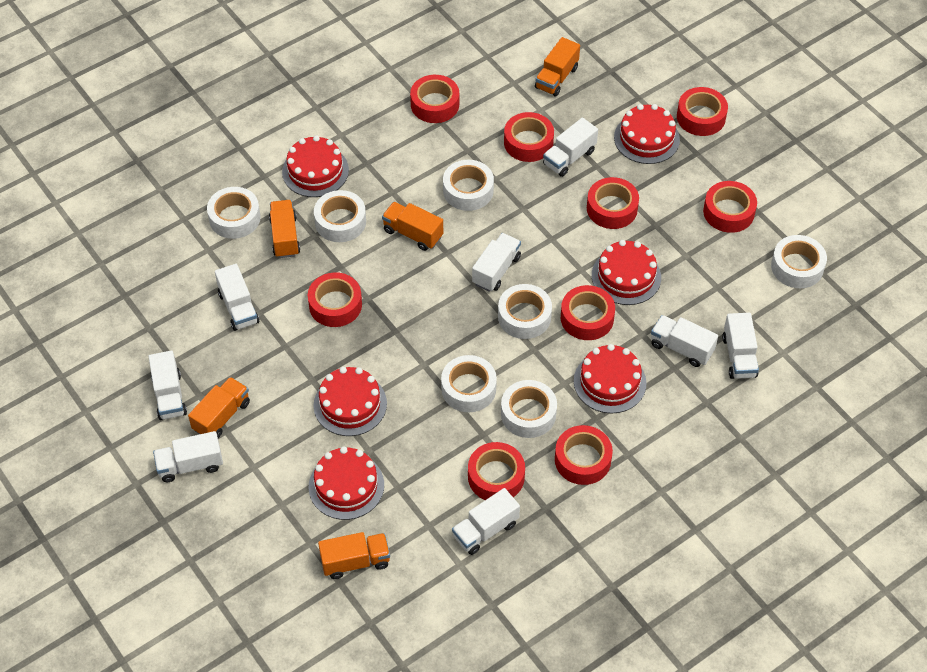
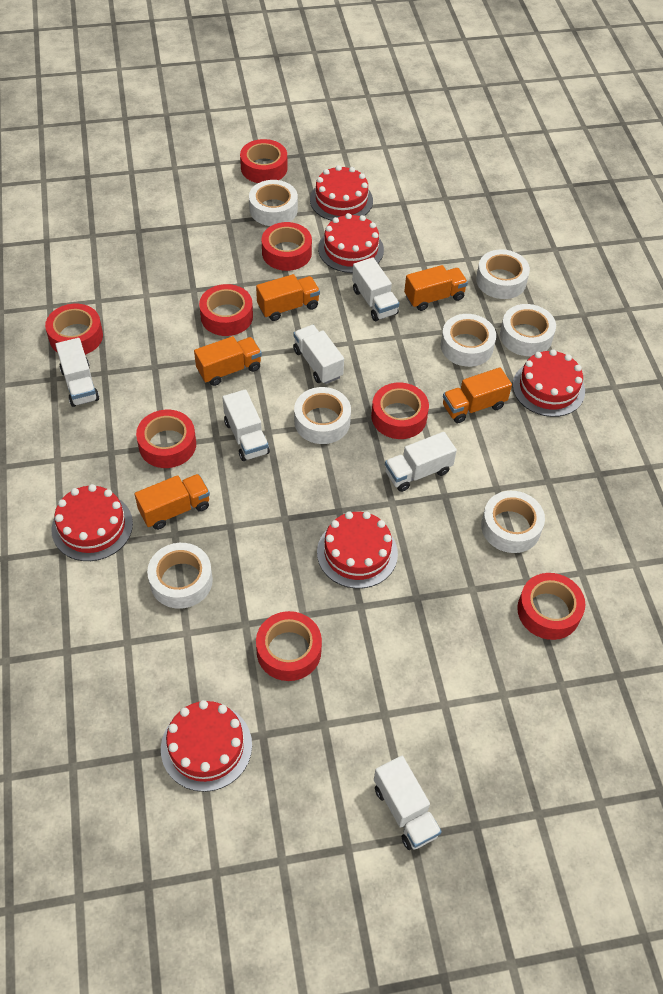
red tape: [308,272,362,327] [410,75,459,123] [468,442,525,500] [504,112,554,162] [555,425,613,485] [561,285,615,340] [587,177,639,229] [677,87,728,136] [703,181,757,233] = 9 -> [45,304,103,355] [136,410,196,468] [199,284,253,336] [240,139,288,183] [256,611,322,681] [262,222,312,271] [371,383,429,439] [517,573,585,640] = 8
white truck: [148,351,187,420] [153,431,223,482] [215,264,259,331] [452,488,520,555] [472,233,521,292] [543,118,598,177] [651,315,718,367] [722,313,759,379] = 8 -> [55,338,99,407] [222,389,270,461] [293,325,344,384] [352,257,399,321] [374,756,442,850] [385,432,457,492] = 6

